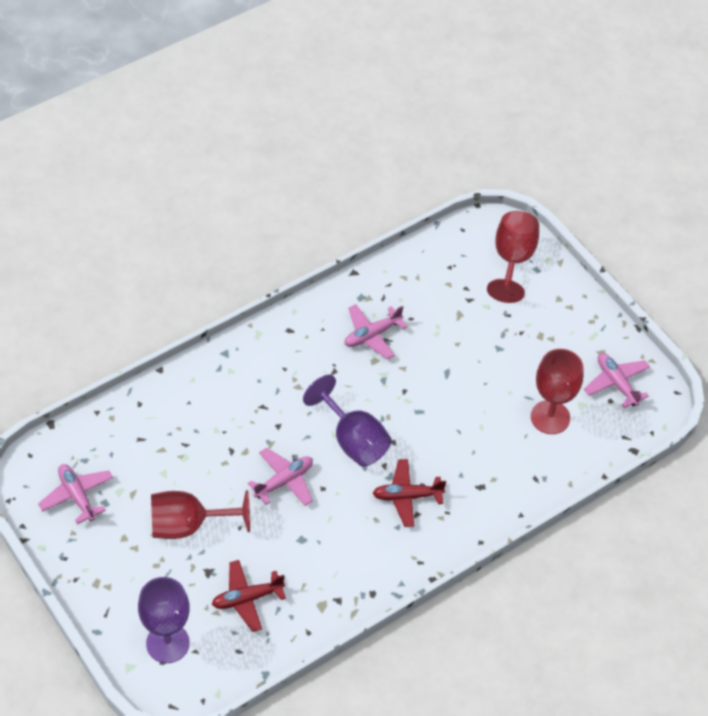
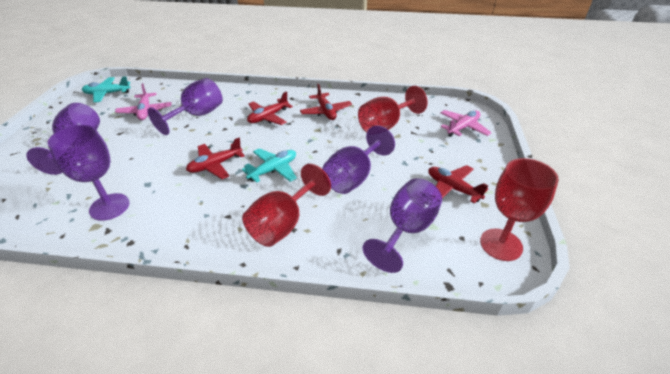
pink plane: [38,464,113,524] [248,448,313,506] [345,304,408,360] [584,353,650,408] = 4 -> [115,83,172,120] [440,110,492,137] = 2
purple goblet: [138,577,190,663] [303,375,392,467] = 2 -> [26,103,100,175] [48,125,130,221] [147,78,223,135] [322,125,395,194] [363,178,442,273] = 5
red plane: [212,560,286,632] [373,459,446,527] = 2 -> [186,138,245,179] [247,92,293,125] [300,84,352,120] [428,165,488,203] = 4
turquoise plane: none = 0 -> [82,77,131,102] [242,148,297,183] = 2

